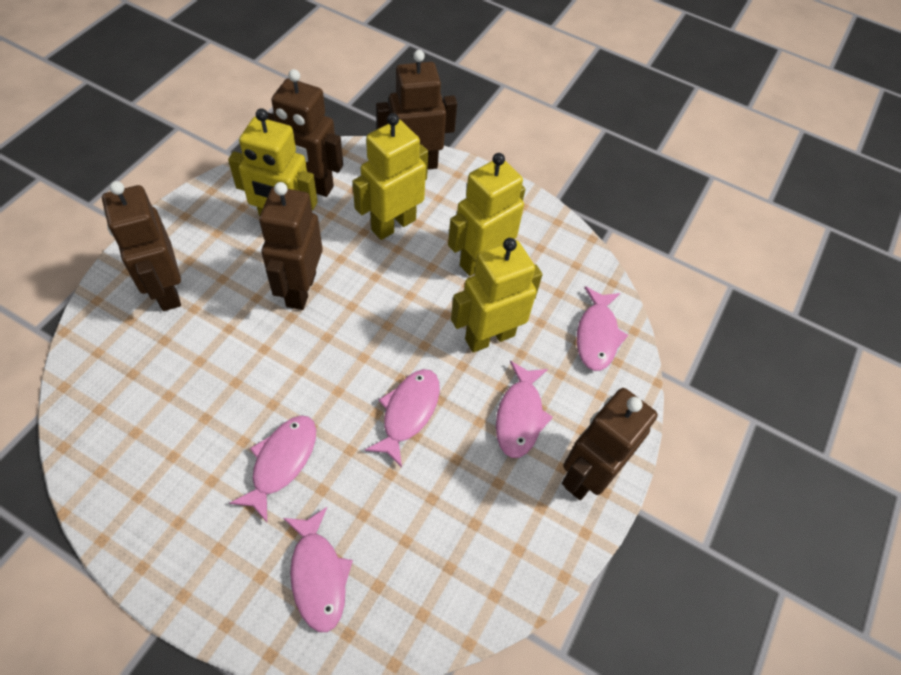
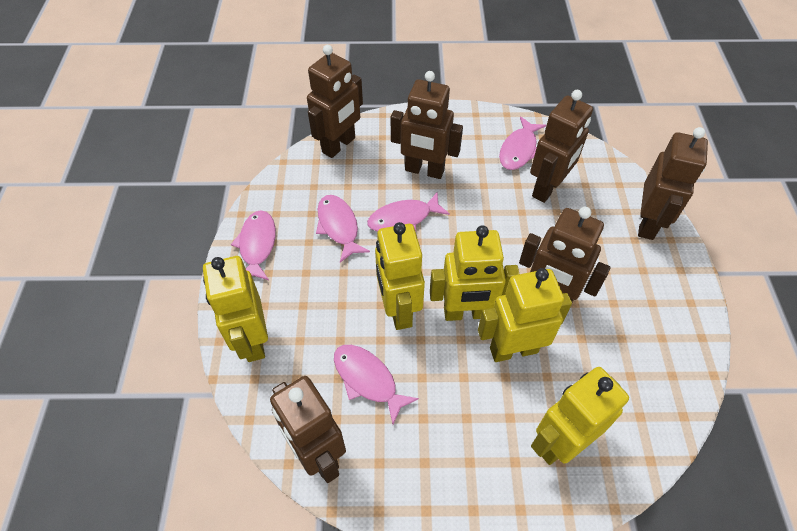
brown robot: [102,181,181,311] [259,182,323,310] [267,69,343,197] [376,50,457,170] [562,388,658,500] = 5 -> [270,376,346,483] [307,45,363,158] [390,71,463,179] [519,206,610,302] [530,90,593,203] [638,127,708,240] = 6
yellow robot: [228,108,318,217] [352,113,428,240] [448,153,525,276] [451,238,543,353] = 4 -> [203,256,268,362] [375,222,425,330] [430,225,519,321] [478,268,572,362] [531,367,629,465] = 5

